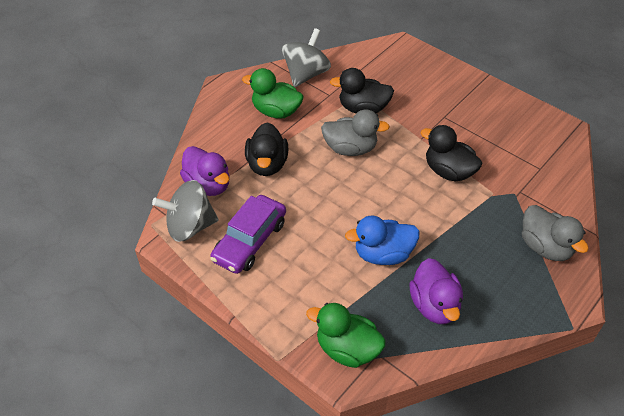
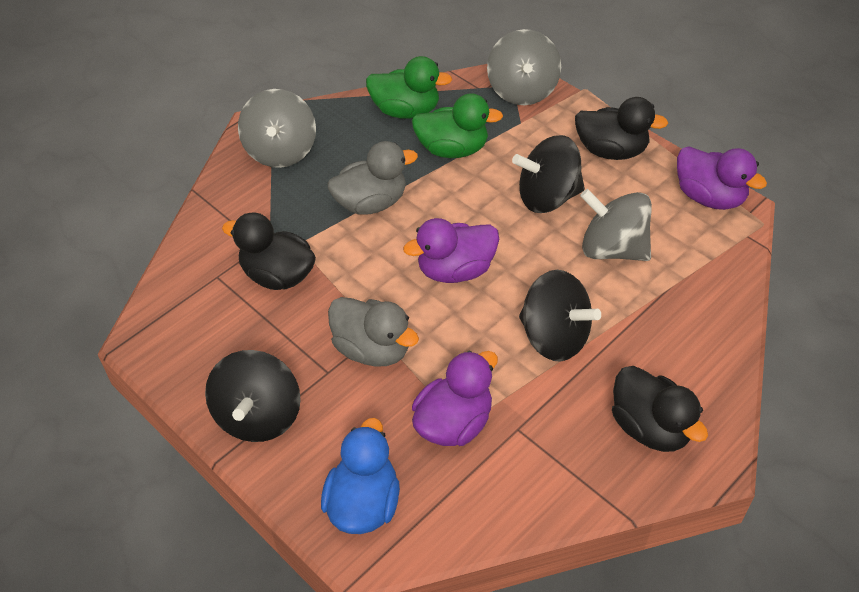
black spinning top: none = 0 -> [205,350,301,442] [512,135,585,213] [519,270,601,362] = 3
grey spinning top: [152,180,219,242] [282,28,331,87] = 2 -> [238,89,316,168] [487,29,561,105] [580,189,652,261] = 3
purple car: [210,195,286,274] = 1 -> none = 0
purple duck: [180,146,229,196] [409,258,463,324] = 2 -> [403,218,499,283] [412,351,498,446] [677,146,767,210] = 3

